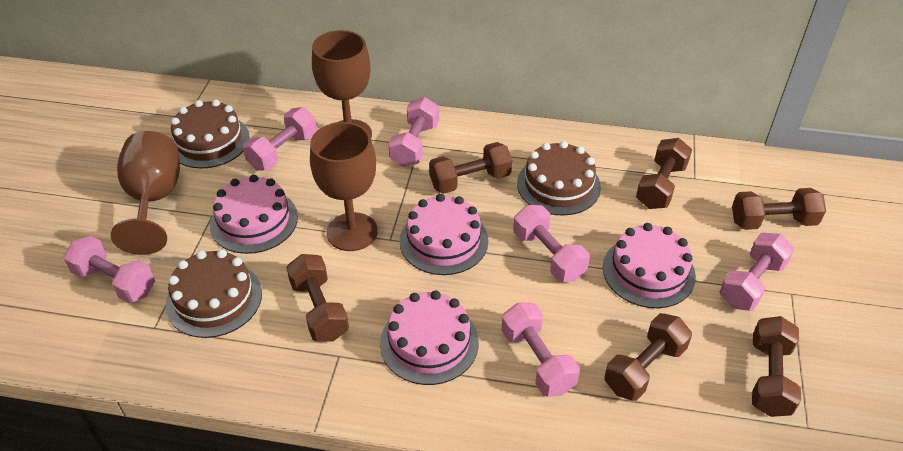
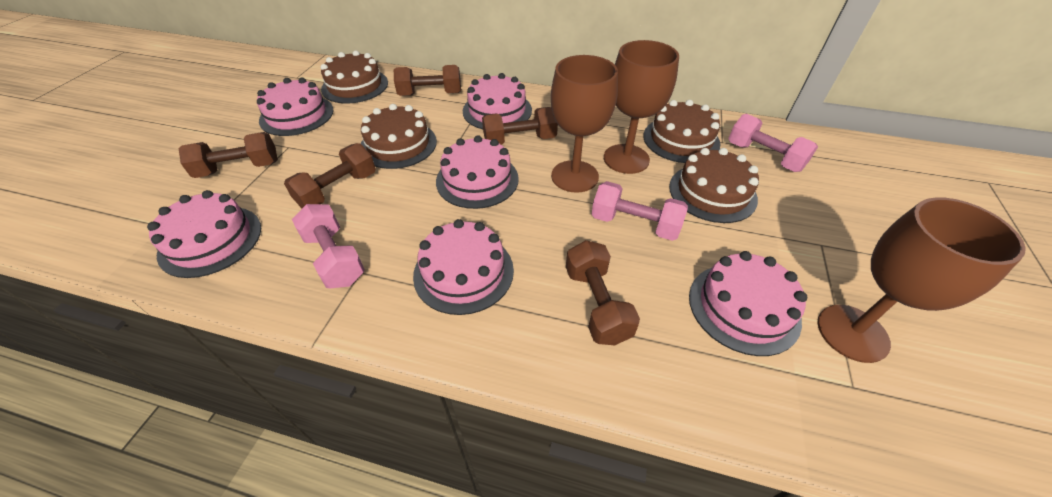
brown cake: [166,249,262,338] [171,99,249,169] [517,141,601,216] = 3 -> [321,50,388,103] [361,104,437,169] [643,100,720,163] [669,148,759,223] = 4
brown dumbbell: [286,254,349,342] [429,142,512,194] [604,313,692,401] [636,138,692,209] [732,188,826,230] [752,316,801,417] = 6 -> [179,132,278,178] [284,143,376,208] [394,65,461,96] [482,107,558,145] [566,240,640,345] = 5
pink cake: [210,175,298,254] [380,290,479,385] [400,194,488,275] [603,223,696,308] = 4 -> [147,190,261,278] [257,78,334,136] [413,219,514,315] [436,135,519,209] [463,73,532,129] [689,251,807,356] = 6
pink dumbbell: [64,236,155,303] [243,107,317,170] [388,97,439,167] [501,303,580,397] [513,205,590,282] [720,233,794,311] = 6 -> [292,204,365,289] [592,181,688,241] [728,114,818,172] = 3

